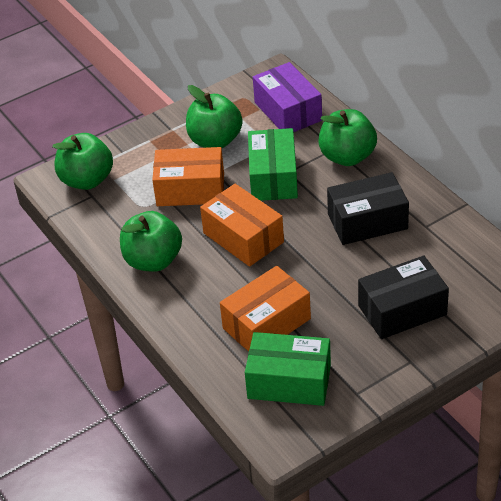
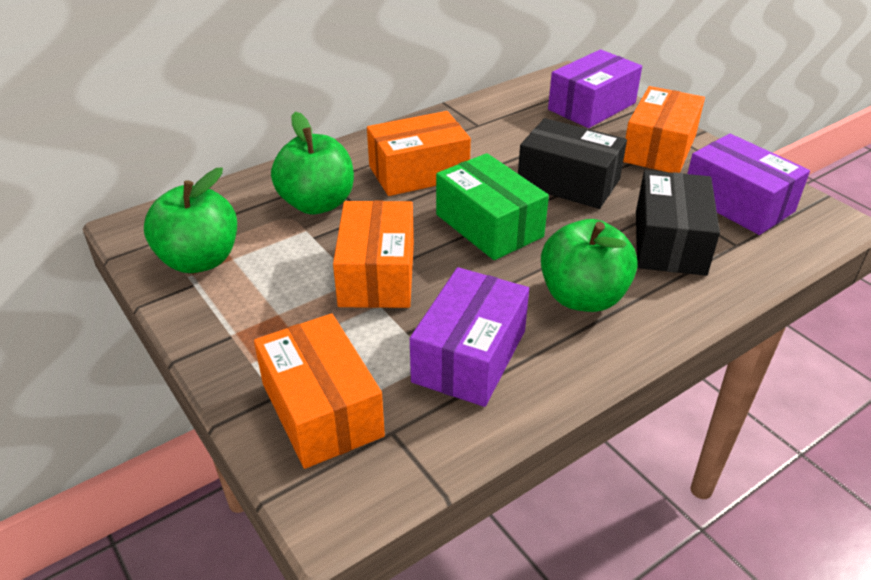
green apple: [52,133,113,190] [120,211,182,272] [186,85,243,148] [318,109,377,166] = 4 -> [144,167,237,273] [271,112,354,214] [541,219,638,312] = 3
green box: [245,332,331,406] [248,128,298,201] = 2 -> [436,153,549,260] = 1
orange box: [152,147,224,206] [200,184,284,267] [220,266,311,352] = 3 -> [254,313,385,469] [333,201,414,308] [367,111,471,196] [623,86,705,173] = 4
purple box: [253,62,322,132] = 1 -> [410,267,529,407] [548,49,642,128] [687,134,810,235] = 3

